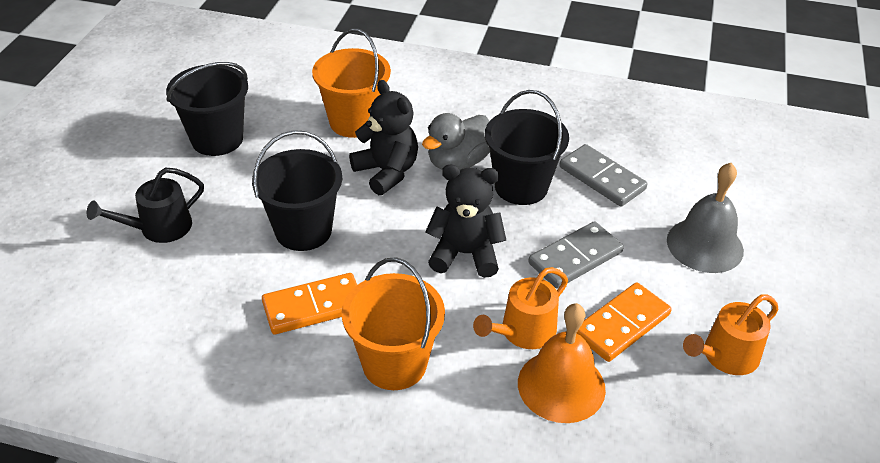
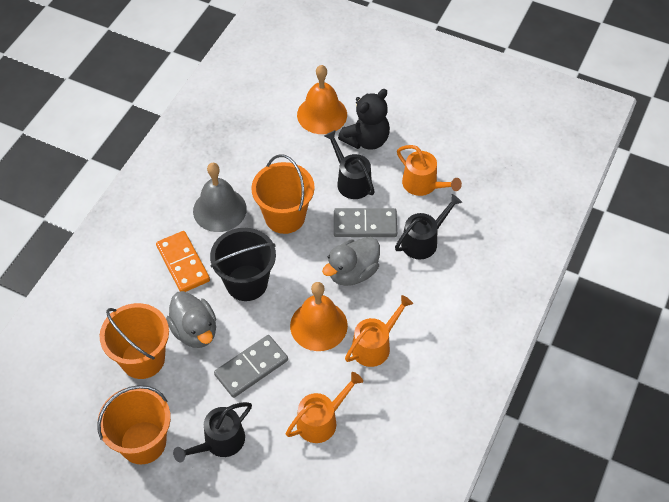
black bucket: [166,62,248,156] [252,130,342,251] [485,90,569,205] = 3 -> [210,228,276,301] = 1
black teddy bear: [349,80,418,195] [425,164,506,278] = 2 -> [338,89,390,150] = 1
black watering can: [87,168,204,243] = 1 -> [173,402,252,463] [324,130,375,199] [395,194,462,259] = 3
grey duck: [422,113,490,170] = 1 -> [166,291,216,348] [322,237,380,286] = 2
orange bell: [518,303,606,423] = 1 -> [290,282,348,351] [297,65,347,134] = 2
orange bucket: [312,29,391,138] [342,257,445,390] = 2 -> [97,385,171,464] [100,303,169,379] [252,154,315,234] = 3
orange domino: [262,273,357,334] [577,282,672,362] = 2 -> [156,231,210,292] = 1
orange watering can: [473,267,568,349] [683,294,779,375] = 2 -> [286,372,363,443] [345,295,413,367] [397,145,462,196] = 3

